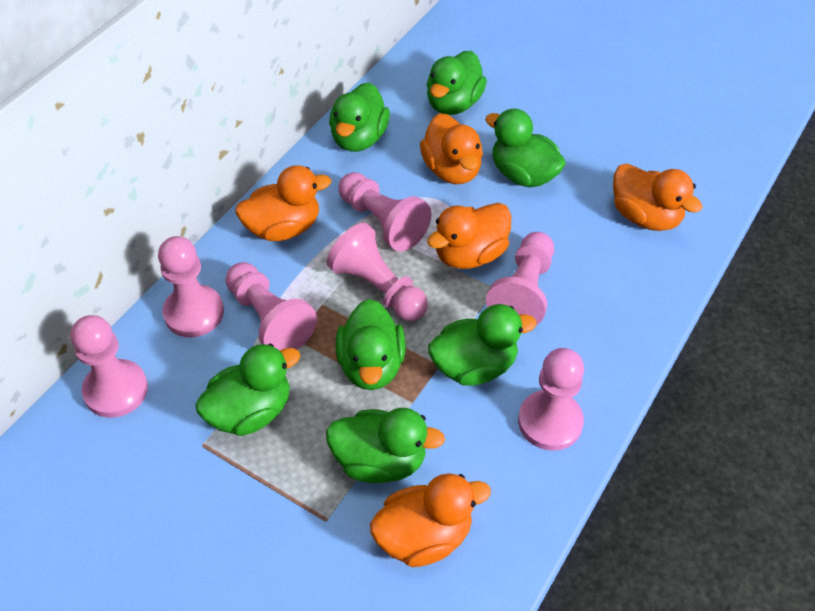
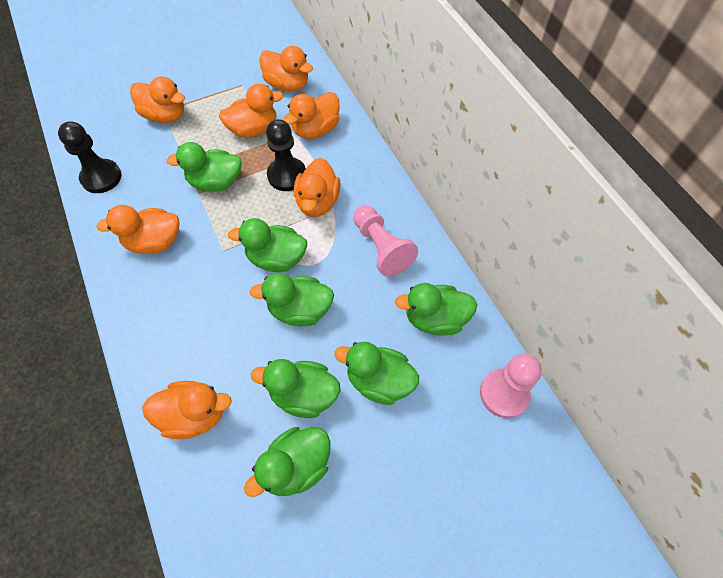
black pawn: none = 0 -> [58,121,121,193] [266,119,306,191] = 2
orange duck: [235,165,331,241] [370,473,491,567] [420,113,483,184] [427,203,511,269] [613,164,703,231] = 5 -> [96,205,179,254] [130,77,185,123] [142,381,232,439] [219,84,284,138] [259,46,313,92] [283,92,340,139] [294,158,341,217] = 7
pink pawn: [71,315,148,418] [158,236,224,337] [226,262,317,351] [326,223,428,321] [338,172,431,252] [486,232,554,325] [518,348,584,451] = 7 -> [353,206,418,277] [480,354,542,418] = 2

